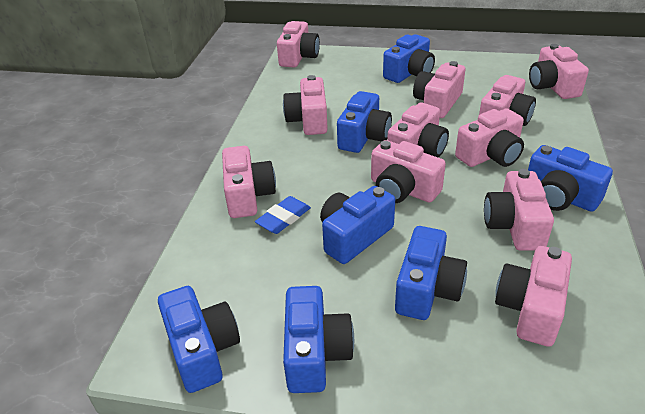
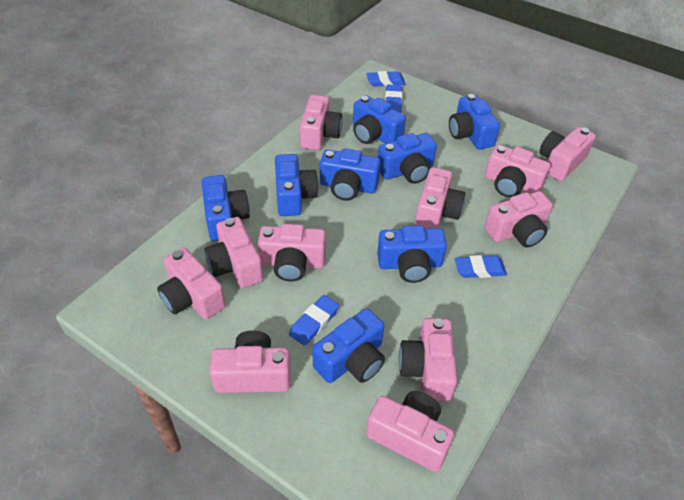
blue camera: [158,286,240,393] [283,286,354,393] [320,186,395,264] [337,91,392,153] [383,34,435,83] [395,226,467,320] [528,145,613,212] = 7 -> [201,175,250,241] [275,154,319,216] [312,308,385,383] [320,149,381,201] [353,95,406,144] [377,225,447,283] [378,133,437,184] [449,94,500,150] = 8
blue eraser: [255,196,311,234] = 1 -> [289,295,339,346] [366,71,405,87] [385,84,402,113] [455,255,507,278] = 4

